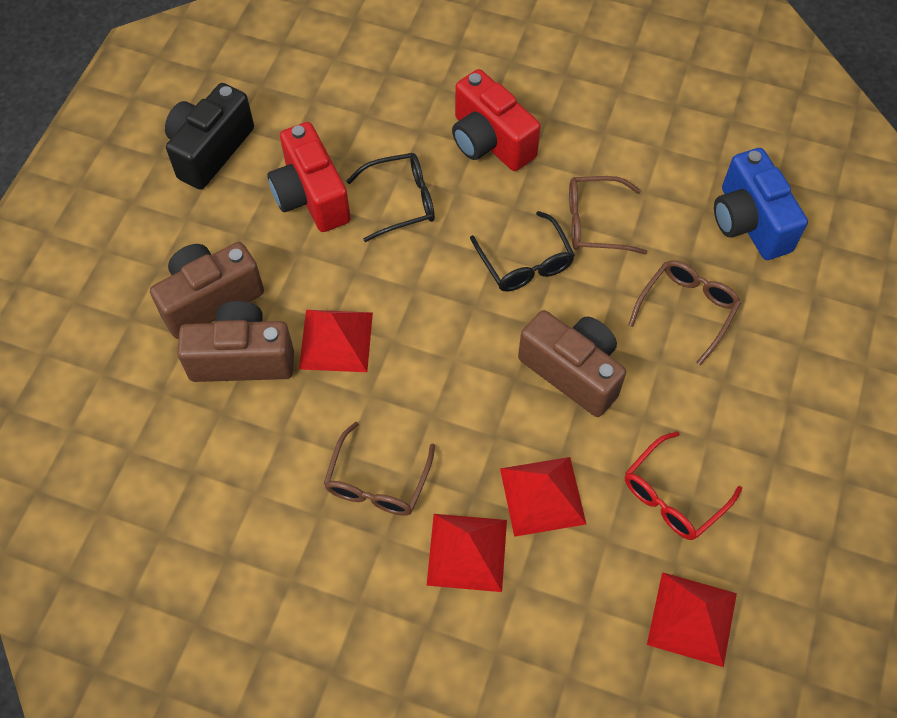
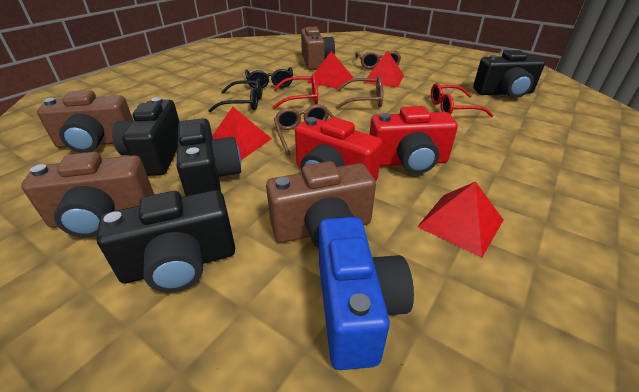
black camera: [165,83,254,190] = 1 -> [96,190,235,292] [112,97,180,176] [176,118,241,196] [473,50,545,98] = 4
brown camera: [150,242,264,339] [177,301,294,382] [518,310,626,417] = 3 -> [21,152,154,237] [37,90,133,153] [266,161,376,248] [301,27,335,70] = 4
red glasses: [625,431,742,540] = 1 -> [273,73,318,109] [431,83,493,117] = 2

